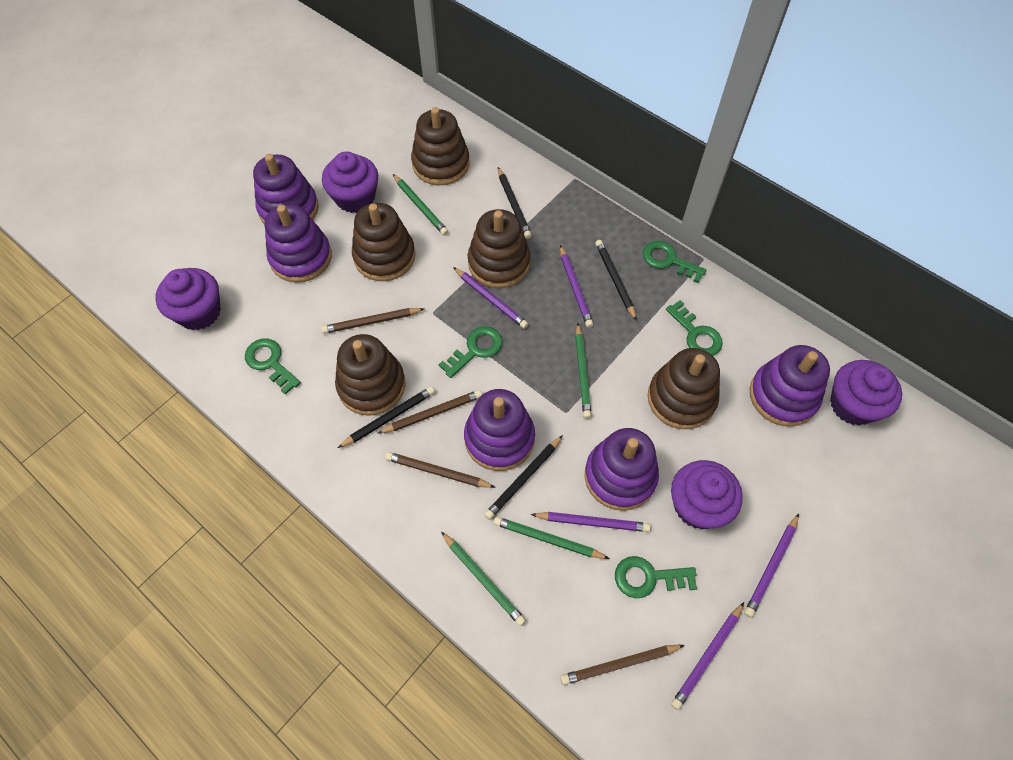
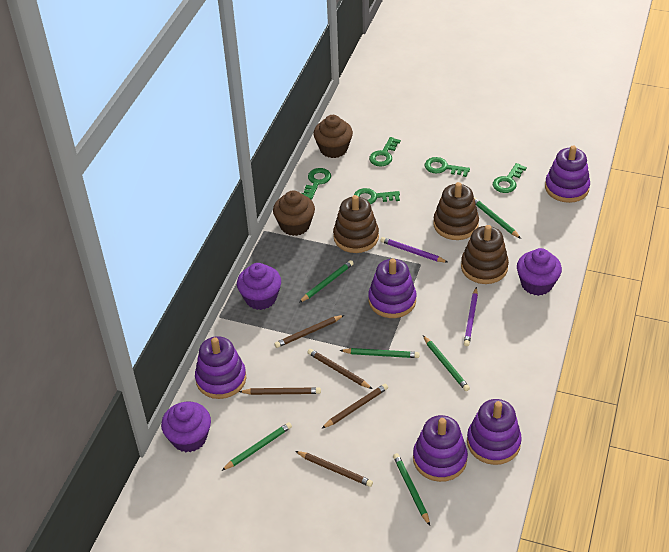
black pencil: [338,386,435,448] [484,435,563,520] [498,167,532,239] [595,240,637,321] = 4 -> none = 0
brown cupcake: none = 0 -> [273,190,315,236] [314,115,353,158] = 2
brown pencil: [321,308,424,334] [377,390,482,434] [385,452,496,488] [560,645,685,685] = 4 -> [239,387,321,395] [274,315,344,348] [295,451,373,487] [307,349,372,389] [321,384,388,429] = 5
brown stacking toy: [335,334,406,416] [352,203,415,281] [411,107,470,185] [468,209,531,288] [648,348,720,429] = 5 -> [333,195,379,253] [433,182,479,240] [461,225,509,284] = 3
green pencil: [393,174,448,235] [441,532,526,626] [493,517,610,559] [575,323,592,419] = 4 -> [222,422,292,471] [299,260,354,303] [339,348,420,358] [393,453,430,526] [423,335,470,391] [474,197,521,239] = 6
purple cupcake: [155,268,221,330] [322,152,378,213] [671,460,743,529] [830,360,902,426] = 4 -> [161,402,211,452] [237,263,281,310] [517,248,562,296] = 3
purple pencil: [453,267,528,329] [531,512,651,532] [560,245,594,328] [671,602,744,710] [744,514,799,618] = 5 -> [380,237,448,263] [464,287,478,346] = 2

